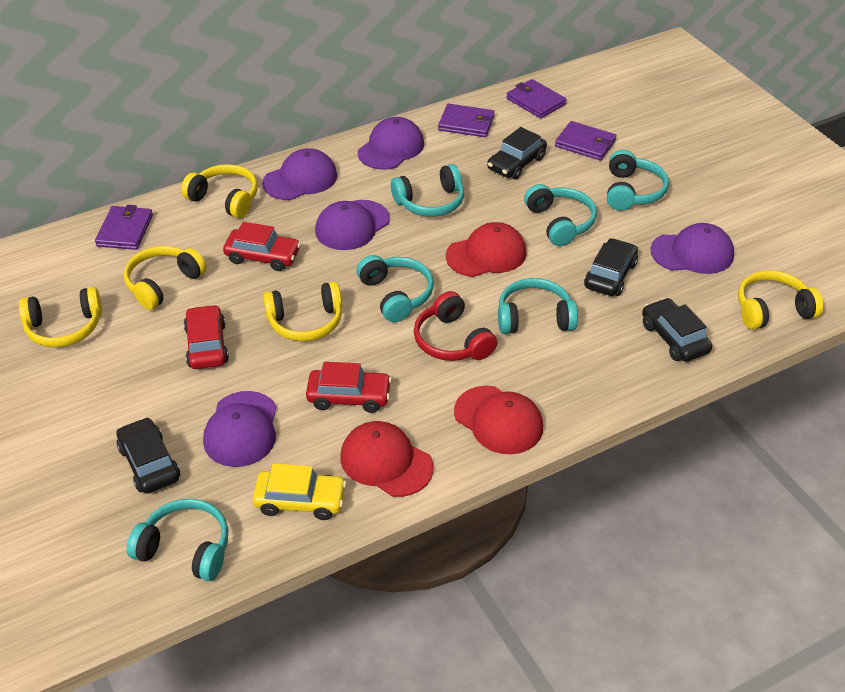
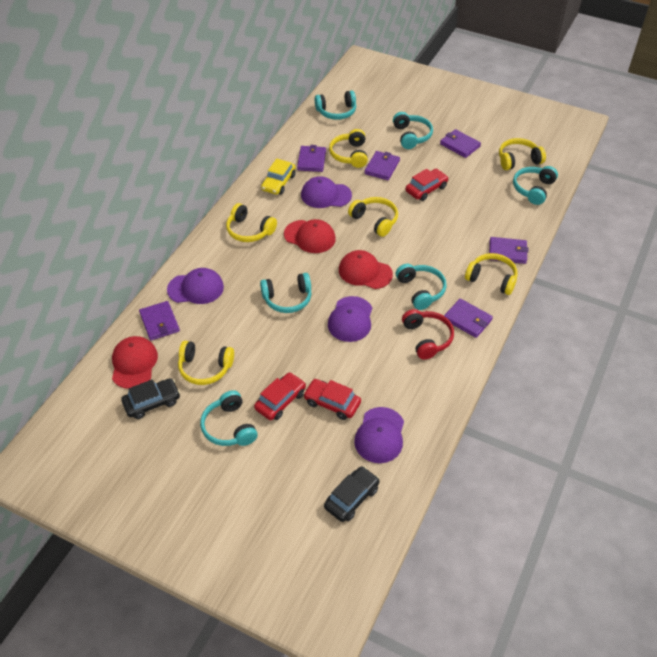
black car: [117,417,180,494] [487,127,547,180] [584,238,638,296] [642,298,712,362] = 4 -> [121,378,180,419] [324,466,380,522] = 2
purple cap: [203,391,277,467] [262,148,337,200] [315,200,390,250] [358,117,424,170] [650,223,734,274] = 5 -> [167,268,224,304] [301,176,352,208] [328,296,372,342] [354,407,404,463] = 4
purple wallet: [95,205,153,250] [438,104,495,137] [506,79,567,118] [555,121,616,160] = 4 -> [139,301,180,341] [297,145,326,172] [365,151,400,180] [440,129,481,158] [444,298,493,338] [489,237,528,264] = 6
yellow headphones: [19,287,102,347] [124,246,207,310] [181,164,258,218] [263,281,342,341] [738,270,824,330] = 5 -> [178,341,234,385] [226,203,277,242] [329,129,368,168] [348,197,398,237] [465,253,518,295] [499,138,546,170] = 6

